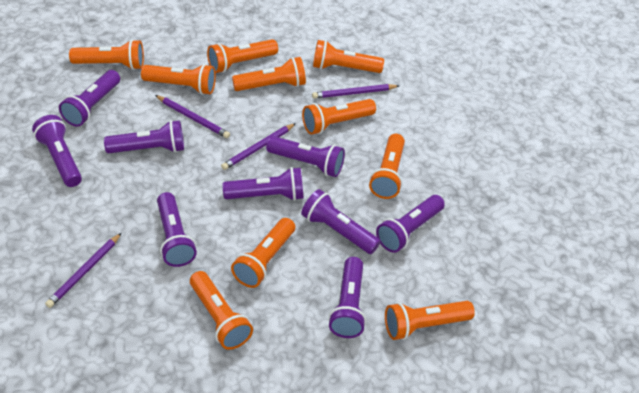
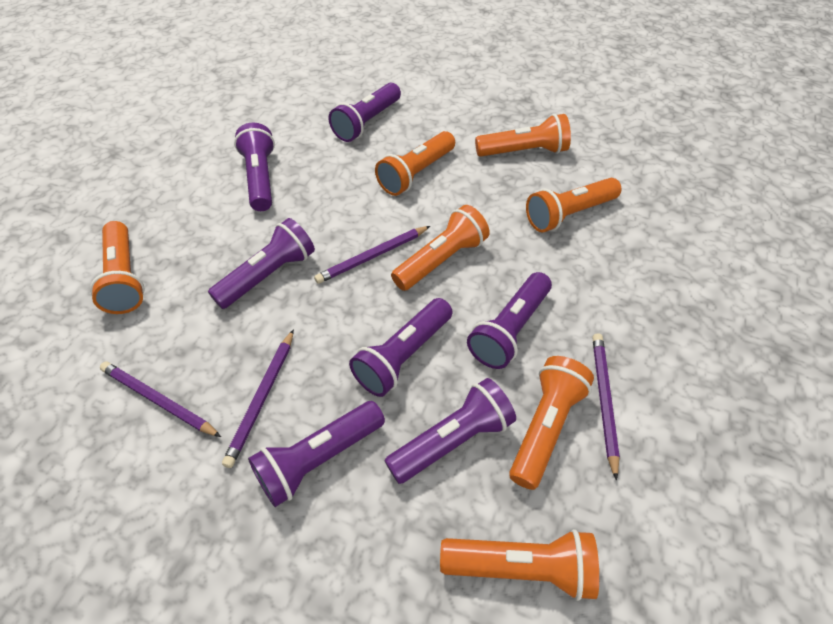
orange flashlight: [69,39,144,70] [141,64,216,95] [190,271,253,350] [207,39,278,73] [231,218,295,288] [232,57,306,91] [302,99,376,135] [313,40,384,73] [369,134,405,199] [385,301,475,340] = 10 -> [90,221,145,314] [375,131,455,196] [391,205,490,291] [440,529,599,601] [475,114,571,157] [509,356,594,490] [526,178,622,232] = 7
purple flashlight: [32,115,82,187] [59,70,120,127] [104,120,184,153] [157,192,197,267] [222,167,303,201] [266,136,345,177] [301,189,380,254] [328,257,366,338] [376,195,445,253] = 9 -> [208,218,315,309] [234,123,275,211] [248,401,385,507] [329,83,401,142] [349,298,452,397] [384,378,516,484] [467,272,552,369] = 7

